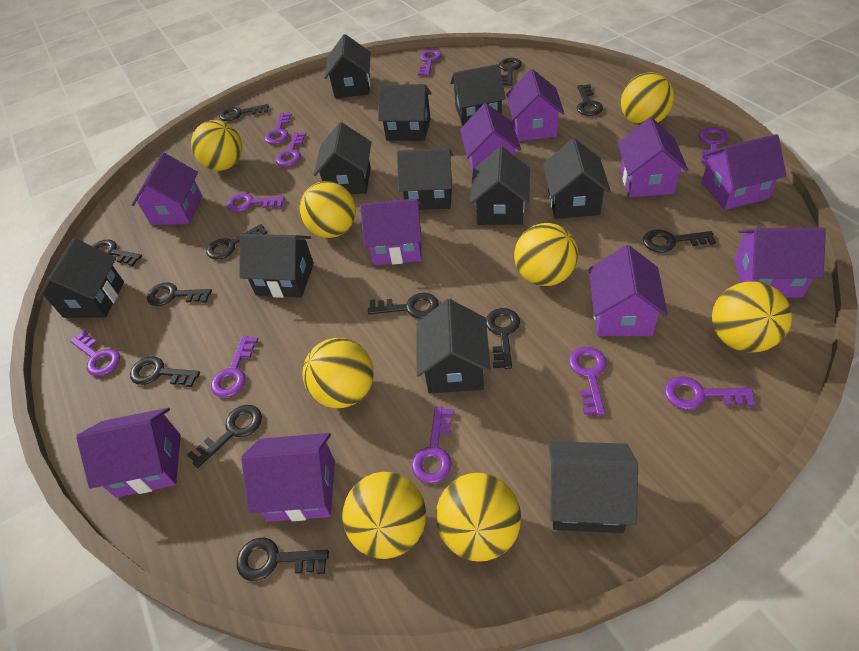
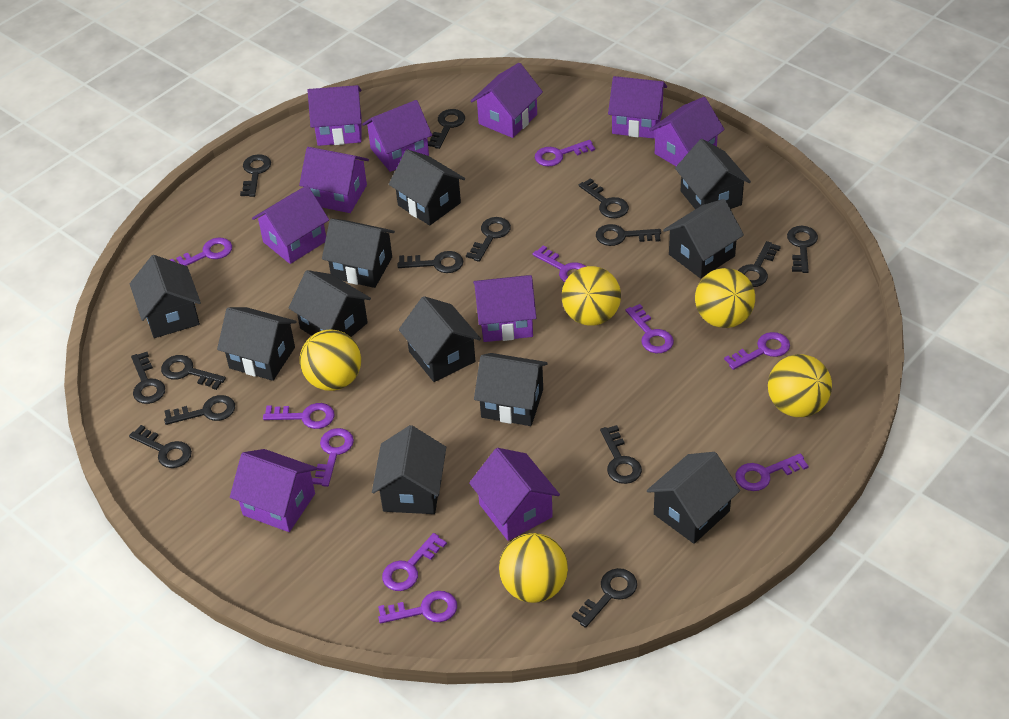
black key: [92,239,142,266] [130,356,200,387] [147,283,212,306] [187,405,262,468] [206,224,267,260] [219,104,269,121] [237,538,329,581] [368,293,439,319] [486,308,520,369] [499,58,522,86] [577,84,603,116] [643,229,716,253] = 12 -> [129,425,192,468] [131,352,165,404] [161,355,226,390] [164,395,235,425] [240,154,271,197] [398,251,463,273] [428,109,465,149] [466,217,511,262] [572,568,637,628] [579,178,629,218] [596,224,661,246] [600,425,642,484] [738,241,781,287] [787,226,818,273] = 14
yellow ball: [191,120,242,171] [299,181,356,238] [302,338,374,408] [342,472,426,559] [436,473,521,562] [514,223,578,286] [621,72,674,125] [712,281,792,353] = 8 -> [300,329,361,391] [499,533,568,603] [562,266,621,326] [695,268,755,328] [768,354,832,417] = 5

